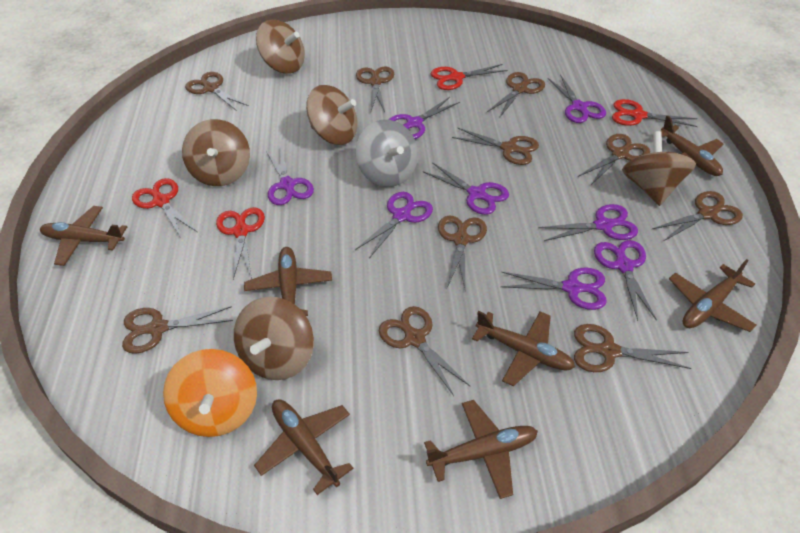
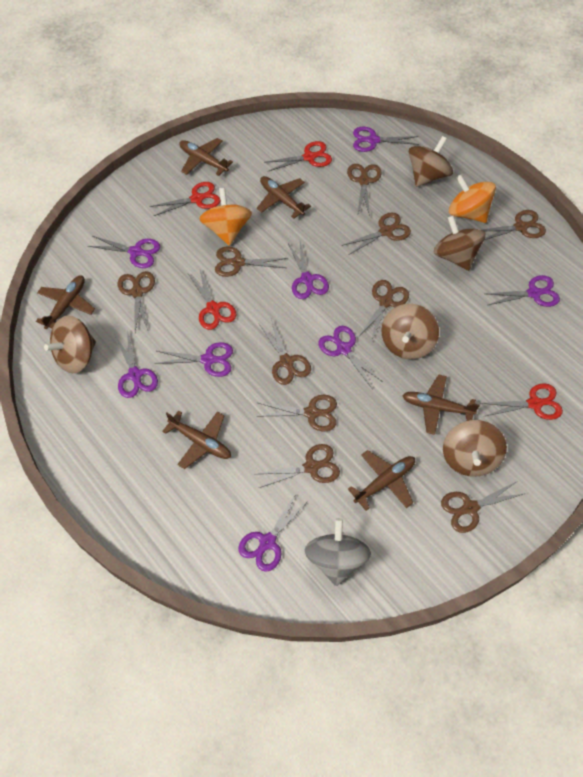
brown plane: [40,206,127,266] [244,247,332,316] [254,400,354,495] [424,400,538,499] [472,311,575,386] [661,115,723,176] [669,259,757,332] = 7 -> [36,275,95,329] [162,410,231,469] [179,138,233,176] [257,176,311,219] [348,450,415,511] [402,375,480,435] = 6
orange spinning top: [163,349,257,437] = 1 -> [199,188,252,246] [449,175,496,223] = 2

